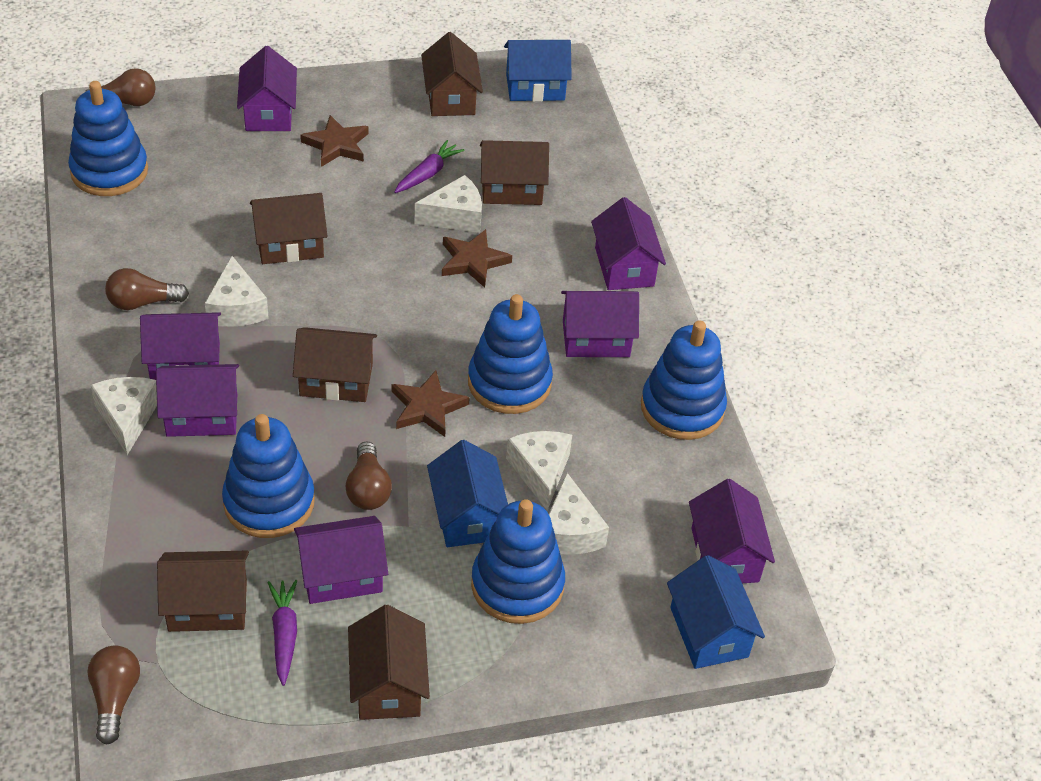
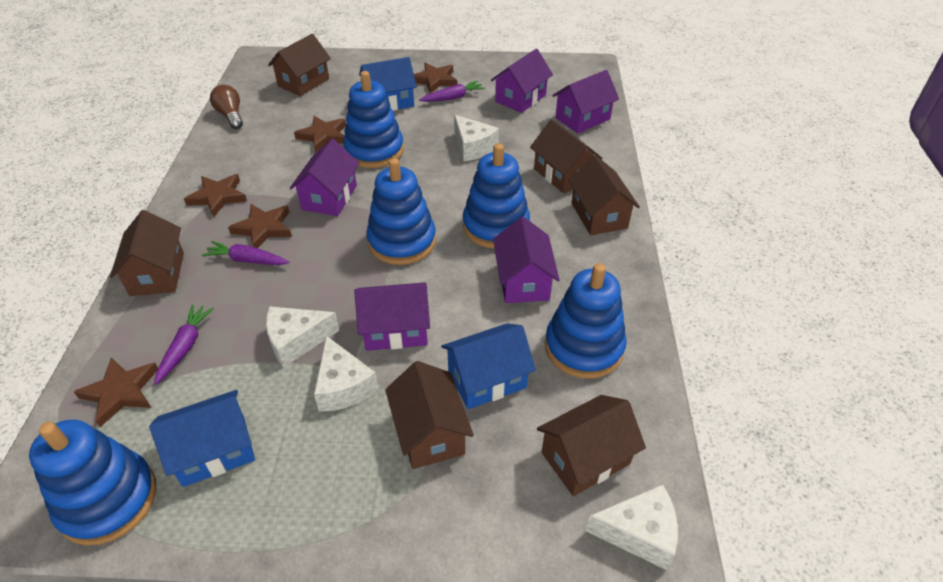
brown light bulb: [85,68,156,106] [87,645,140,745] [105,268,189,310] [345,441,392,510] = 4 -> [210,85,243,129] = 1
brown star: [300,115,368,167] [391,370,470,437] [442,229,512,288] = 3 -> [74,357,158,427] [184,174,247,217] [228,204,292,248] [294,116,346,153] [414,63,458,93] = 5
purple carrot: [267,580,297,686] [394,140,465,193] = 2 -> [155,305,214,385] [202,241,289,265] [419,81,485,102] = 3
purple house: [140,312,221,380] [156,364,239,437] [237,46,297,131] [294,516,388,604] [561,291,639,357] [591,197,666,290] [689,479,775,583] = 7 -> [290,139,359,216] [354,282,430,351] [491,49,553,113] [493,217,560,303] [553,70,619,133] = 5
white cheese: [91,377,157,455] [205,256,269,327] [415,175,482,233] [506,431,572,510] [549,473,609,555] = 5 -> [266,306,339,368] [314,336,379,412] [454,115,499,162] [585,484,678,570] = 4

